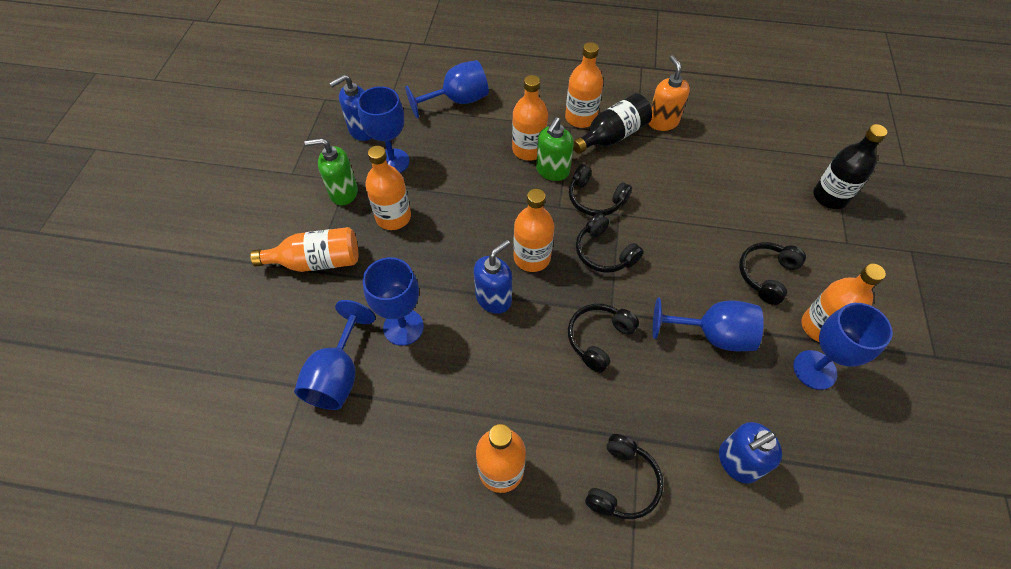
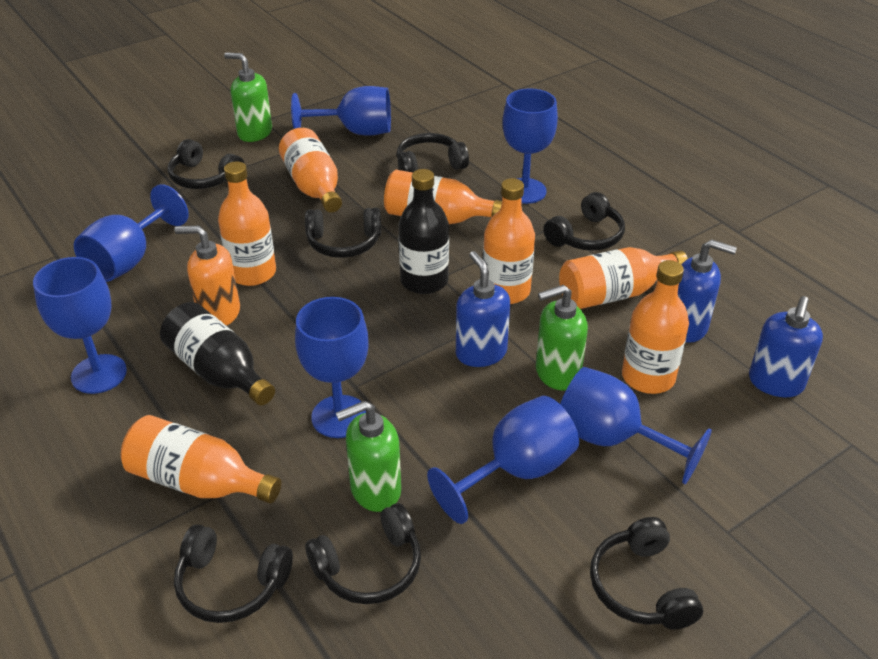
black headphones: [568,304,639,373] [569,164,632,216] [576,213,644,273] [585,434,663,519] [739,242,806,305] = 5 -> [167,139,245,189] [174,524,293,623] [305,207,381,258] [305,503,421,604] [397,133,469,172] [543,192,625,251] [590,517,703,630] = 7
blue goblet: [294,300,375,410] [357,86,409,173] [363,257,424,346] [405,60,489,118] [653,298,764,351] [793,303,893,390] = 6 -> [33,257,127,394] [74,184,189,282] [291,86,391,136] [295,297,369,438] [427,396,579,524] [502,88,558,204] [560,367,712,484] = 7
green soap dispenser: [305,138,358,205] [536,117,574,181] = 2 -> [224,52,272,142] [336,401,401,512] [536,285,588,391] = 3

